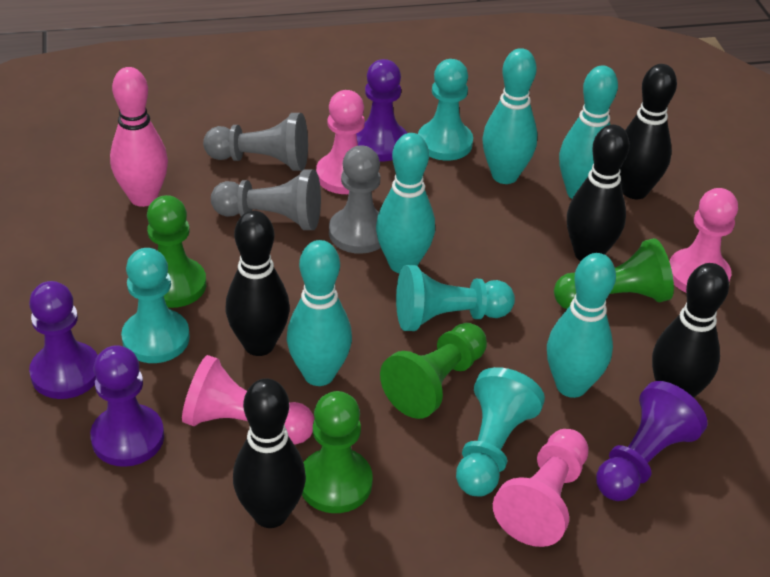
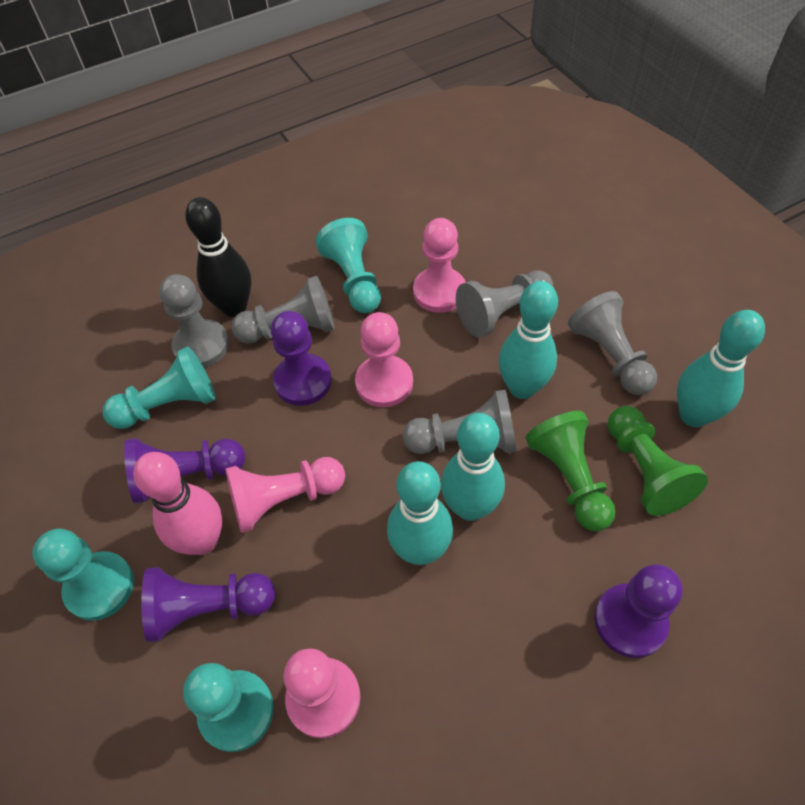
black bowling pin: [226,211,290,356] [233,378,306,528] [567,125,630,261] [620,64,677,199] [652,263,729,398] = 5 -> [185,197,251,317] = 1
green pawn: [147,195,206,308] [302,391,373,513] [380,323,487,419] [554,238,674,309] = 4 -> [525,411,616,531] [607,406,708,516] = 2
grey pawn: [203,113,308,171] [211,169,321,230] [329,145,381,254] = 3 -> [159,274,229,367] [231,276,335,344] [403,390,516,454] [456,270,553,338] [568,291,657,395] = 5
turquoise bowling pin: [287,240,352,386] [376,133,435,273] [482,48,537,184] [547,253,616,398] [559,65,618,199] = 5 -> [387,461,453,565] [441,413,505,521] [499,281,558,399] [677,310,765,427] = 4

